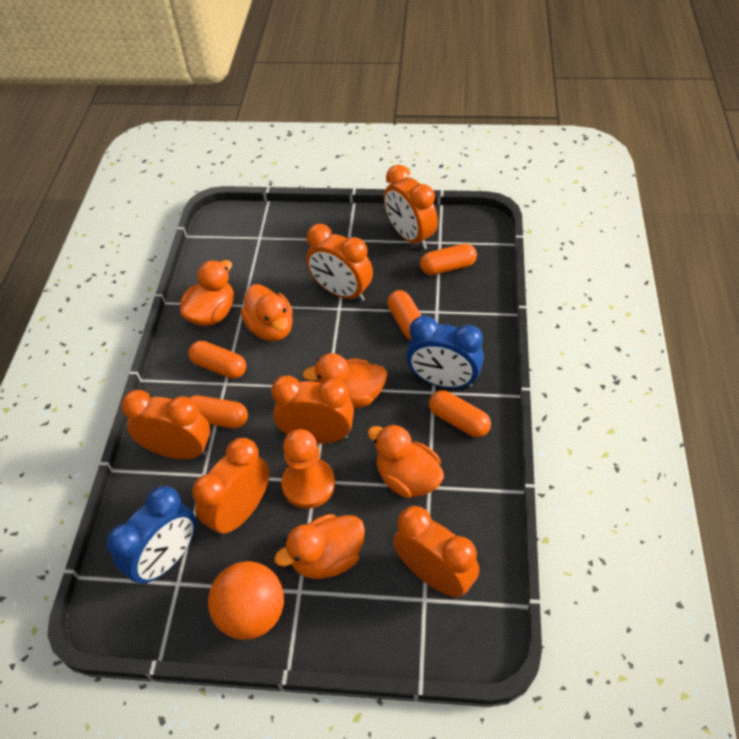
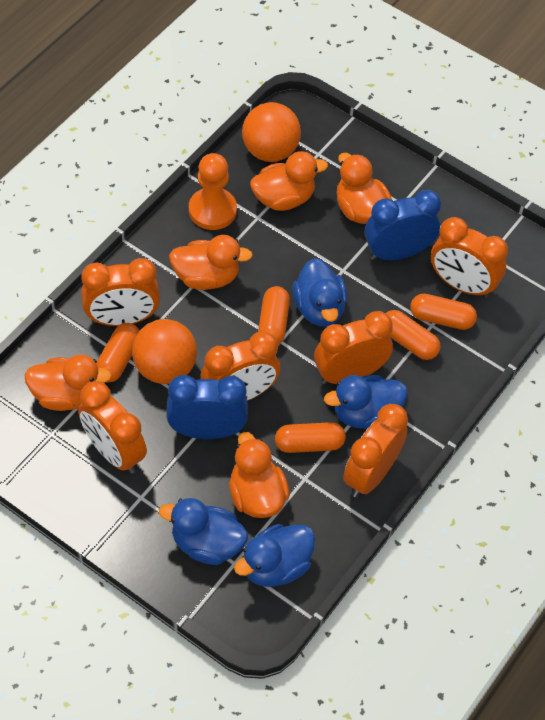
blue duck: none = 0 -> [159,498,248,565] [234,524,315,587] [293,258,347,327] [324,375,407,429] = 4
orange ball: [208,561,284,640] = 1 -> [132,319,197,384] [242,102,301,162] = 2

